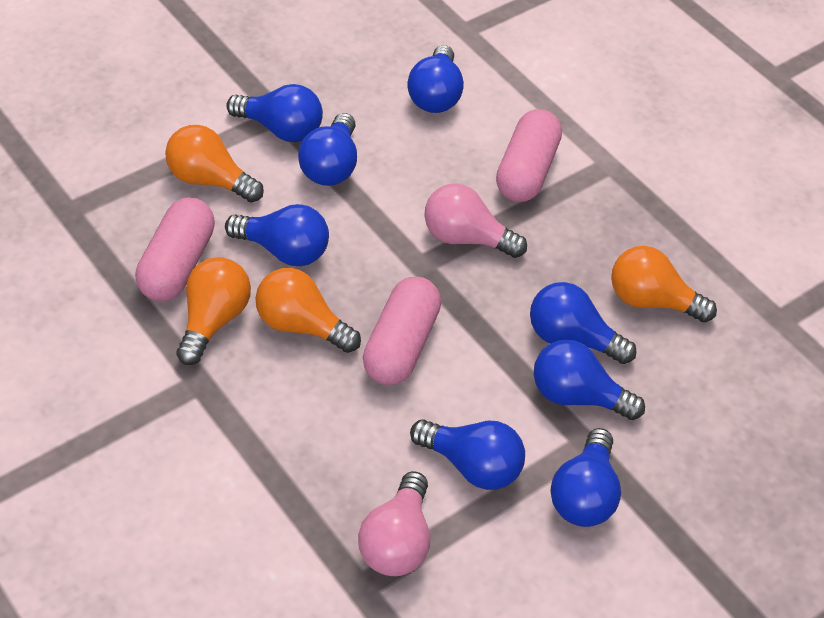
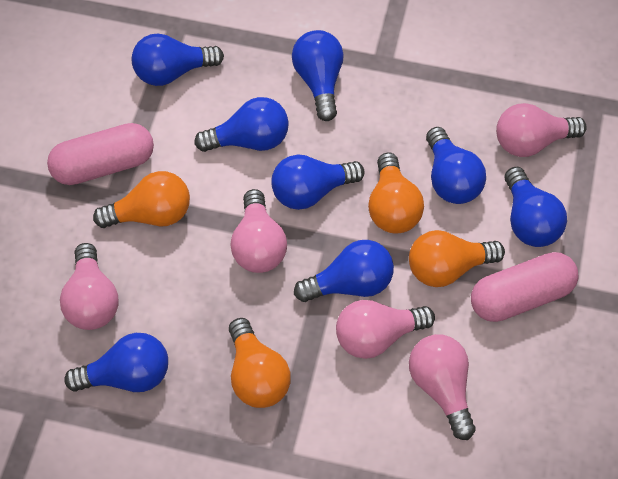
pink capsule: [135,197,215,301] [363,277,441,385] [496,109,562,202] = 3 -> [47,123,154,185] [471,252,579,322] = 2
pink light bulb: [358,471,430,576] [424,183,527,258] = 2 -> [60,243,119,330] [231,189,287,273] [336,300,435,359] [409,334,476,440] [496,103,587,157] = 5

